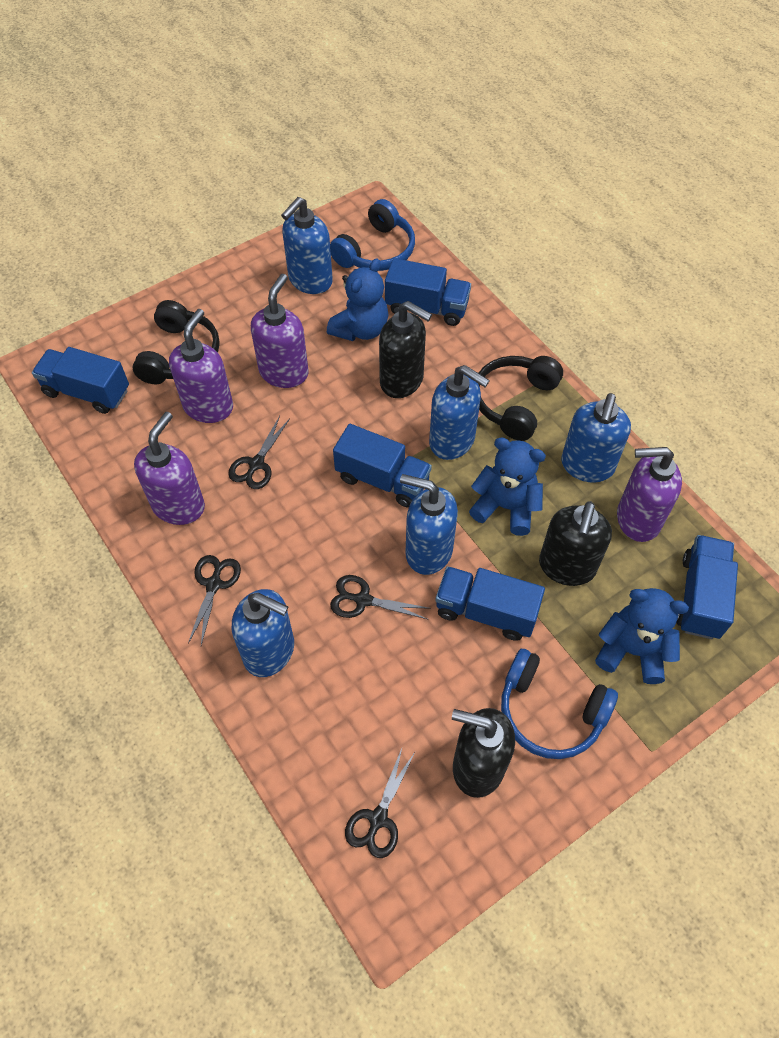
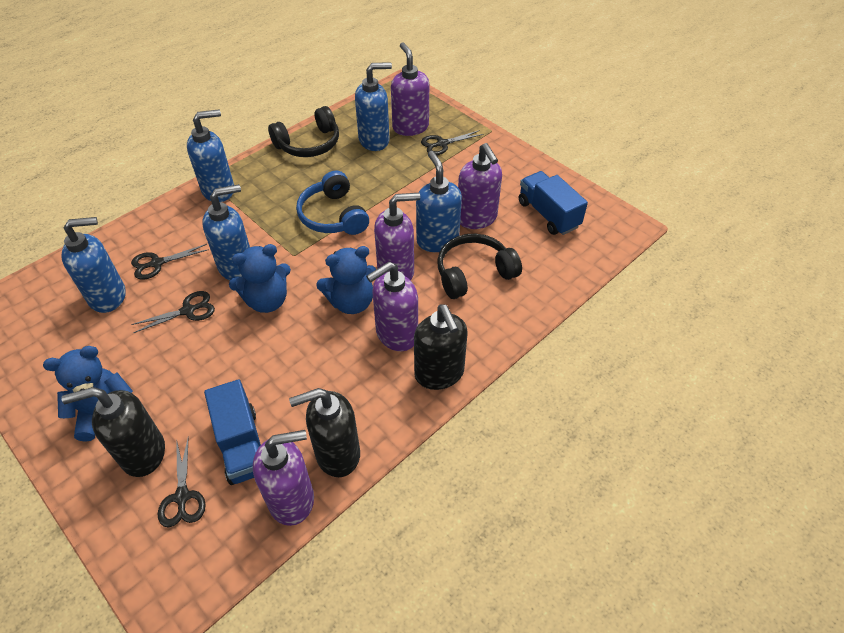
blue headphones: [330,199,415,271] [501,649,618,759] = 2 -> [296,170,369,235] = 1
blue truck: [32,347,129,414] [333,424,432,507] [385,258,471,326] [435,566,545,641] [677,535,738,639] = 5 -> [204,379,261,485] [519,171,588,235] = 2
purple soap dispenser: [134,412,205,525] [169,309,233,423] [251,274,309,388] [617,447,682,542] = 4 -> [253,430,314,526] [366,262,418,351] [374,193,420,281] [391,42,429,136] [458,143,502,229] = 5

